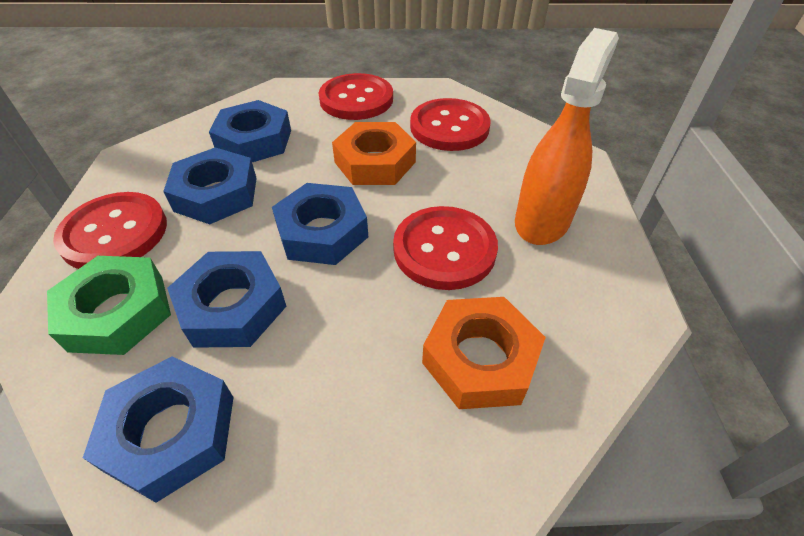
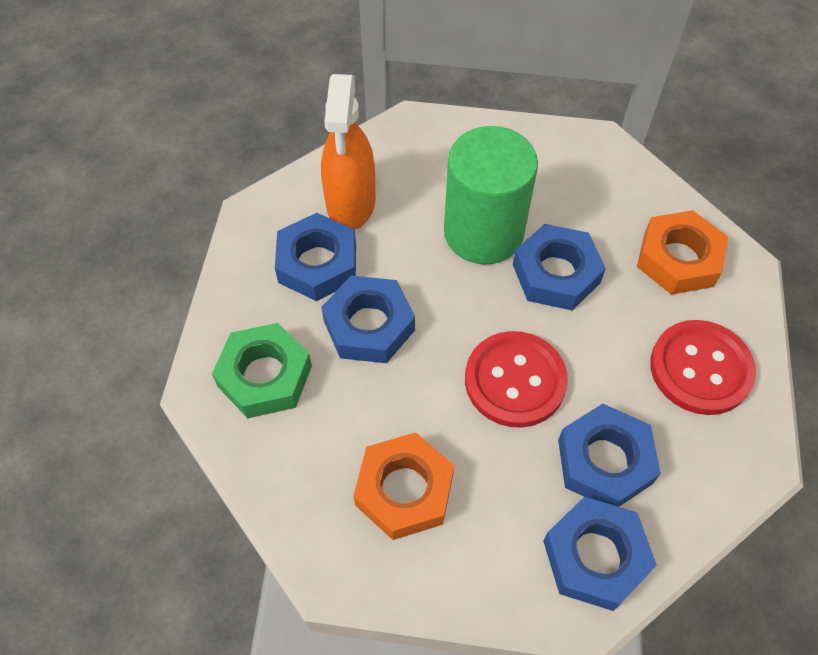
green cylinder: none = 0 -> [444,126,538,264] = 1
red button: [53,192,167,269] [319,73,393,120] [393,206,498,290] [410,98,490,151] = 4 -> [465,331,568,428] [650,320,756,415] = 2

